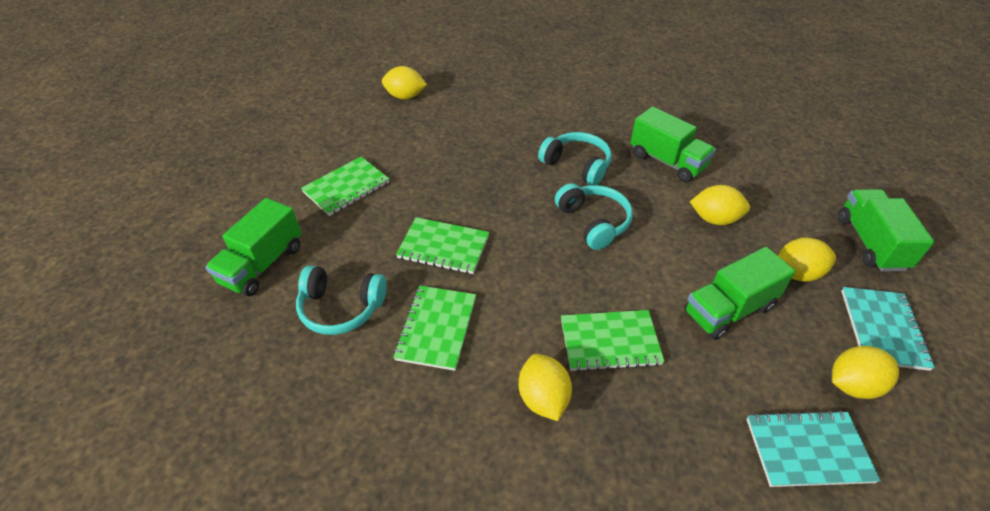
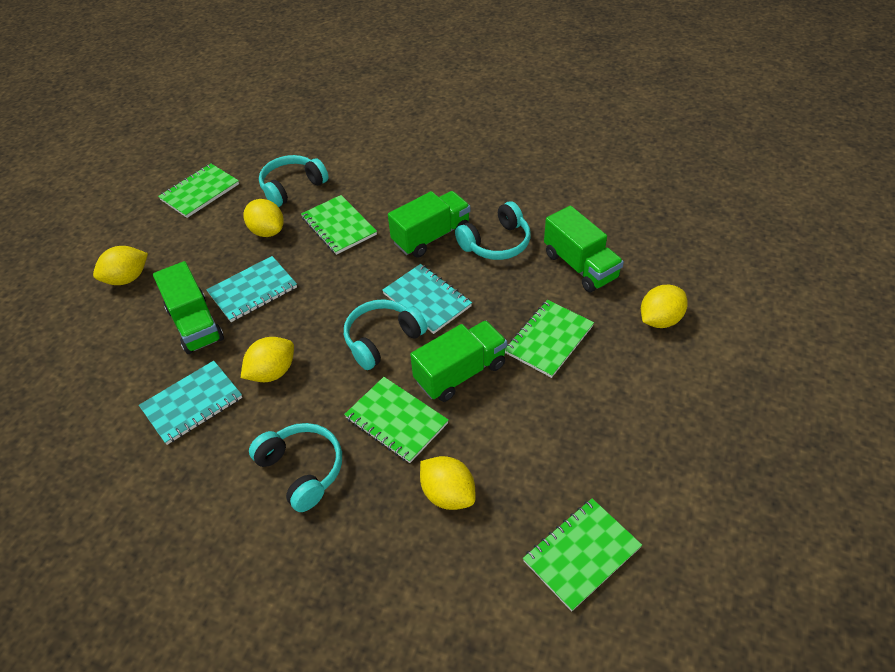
green notebook: [301,157,389,216] [393,286,476,371] [396,217,489,274] [561,310,665,372] = 4 -> [158,164,239,218] [301,195,377,255] [344,377,449,463] [505,300,594,378] [523,498,642,611] = 5
turquoise headphones: [296,265,387,335] [538,132,612,185] [555,183,633,250] = 3 -> [249,423,342,512] [259,155,329,207] [344,299,427,370] [455,201,531,260] = 4
turquoise notebook: [746,410,881,487] [841,287,935,371] = 2 -> [139,361,242,445] [206,256,297,322] [382,264,472,334] = 3

